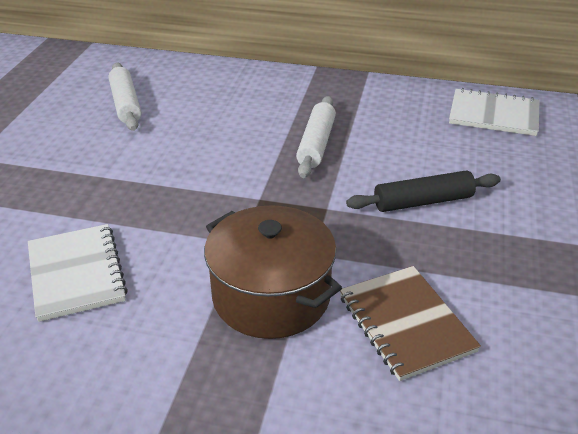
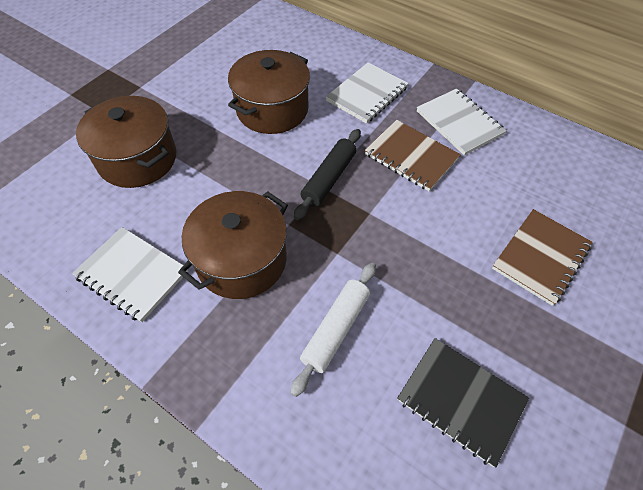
black notebook: none = 0 -> [397,338,529,467] = 1
brown notebook: [340,266,481,381] = 1 -> [365,120,461,191] [492,209,593,306] = 2
brown pot: [204,205,342,339] = 1 -> [76,96,176,188] [178,191,288,299] [228,50,310,134] = 3
white notebook: [28,224,128,322] [449,88,539,136] = 2 -> [72,227,188,322] [326,62,408,124] [417,88,506,155] = 3
white rolling pin: [109,62,141,131] [296,96,336,178] = 2 -> [290,263,376,397] = 1

